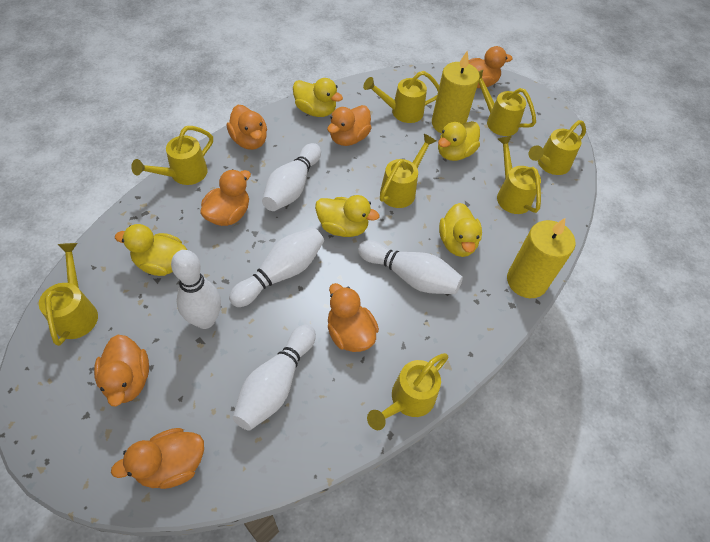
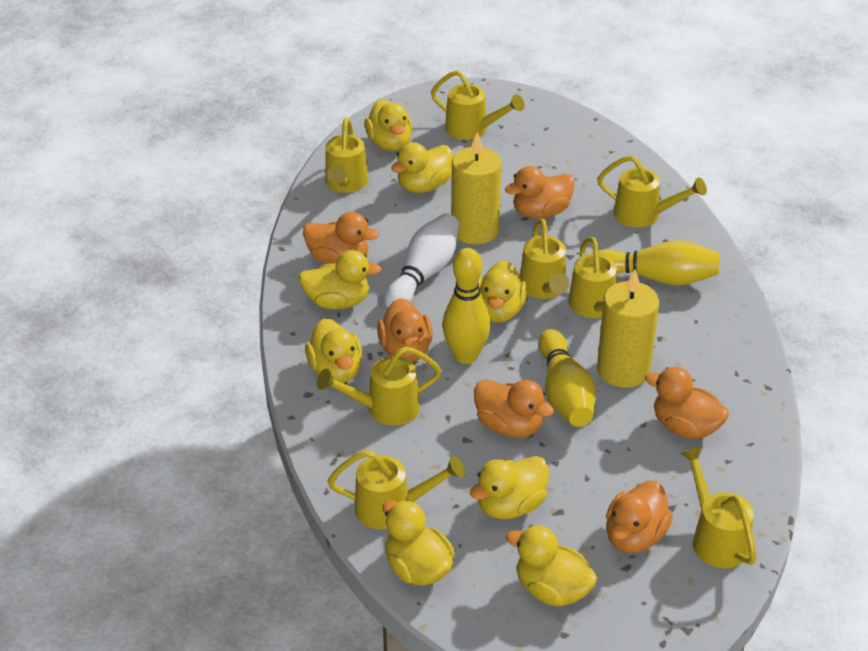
orange duck: [94,335,149,407] [111,428,204,489] [200,169,251,226] [227,105,267,150] [327,105,372,146] [328,283,379,352] [469,46,513,88] = 7 -> [303,212,379,264] [377,298,433,362] [474,379,554,438] [505,166,575,219] [606,481,673,553] [645,367,729,439] = 6
white bowling pin: [171,250,221,329] [229,227,324,307] [232,325,316,431] [262,143,321,211] [358,240,463,294] = 5 -> [384,213,459,309] = 1
yellow bowling pin: none = 0 -> [442,248,491,364] [538,329,596,427] [599,240,719,286] = 3
yellow duck: [115,224,187,276] [293,78,343,117] [315,195,379,237] [438,121,480,161] [439,203,482,257] = 5 -> [299,250,382,310] [305,318,363,383] [364,99,413,151] [382,500,455,586] [391,142,453,193] [470,456,549,519] [478,260,527,323] [506,525,597,606] = 8

